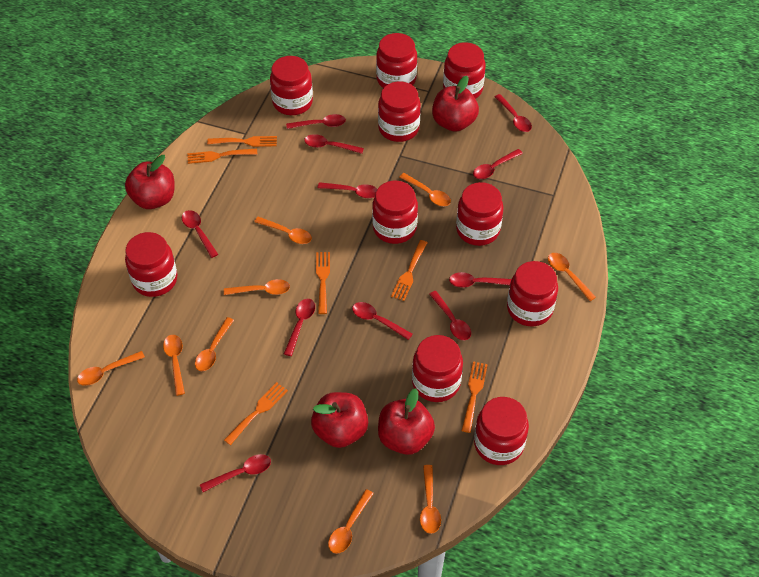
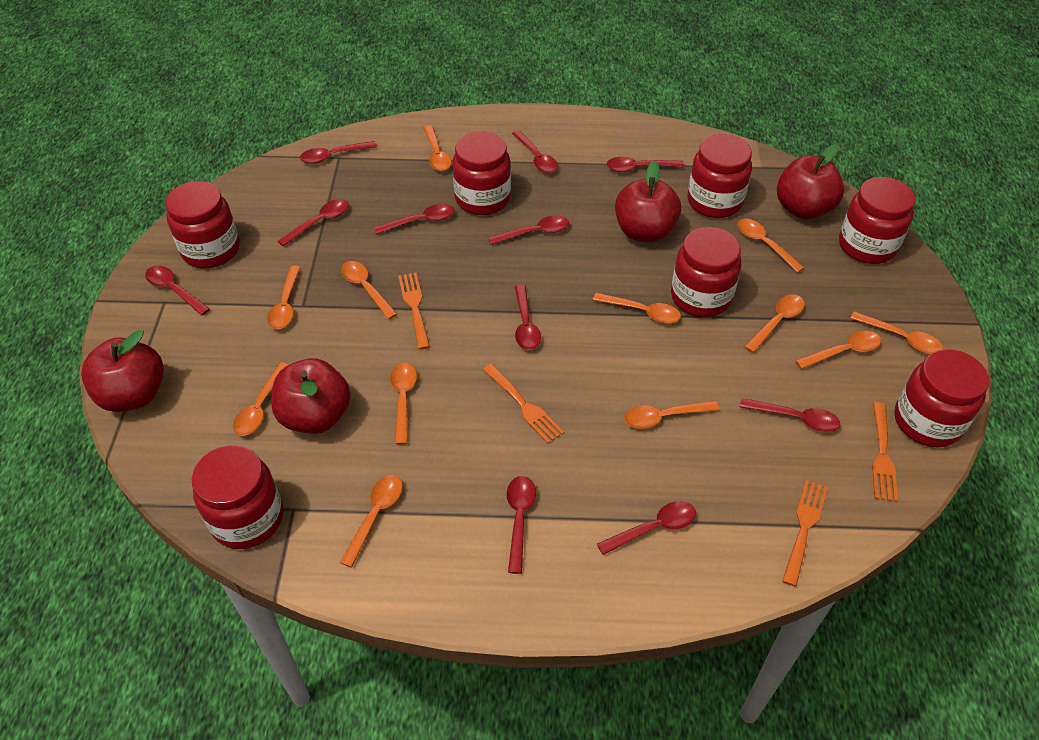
orange fork: [187,149,257,164] [207,136,277,147] [224,382,288,445] [316,252,330,314] [391,240,427,301] [462,361,488,433] = 6 -> [398,273,430,350] [483,364,564,444] [782,480,828,587] [872,402,898,502] = 4
orange spoon: [77,351,145,386] [163,335,185,396] [195,317,234,371] [224,279,290,295] [254,217,312,244] [328,489,374,554] [400,173,451,206] [420,465,441,534] [548,253,596,301] = 9 -> [233,362,289,436] [267,266,301,329] [340,475,403,568] [341,261,397,319] [390,363,417,445] [424,125,452,171] [593,293,681,324] [624,401,719,429] [737,219,804,273] [744,294,805,353] [795,331,881,369] [850,311,943,354] = 12
red jar: [125,232,178,297] [270,56,313,115] [372,181,418,244] [376,33,417,88] [378,81,421,142] [412,335,463,402] [443,42,486,99] [456,182,503,246] [474,397,529,465] [507,261,558,326] = 10 -> [165,181,240,268] [192,445,283,549] [452,131,511,215] [671,227,741,317] [687,134,752,218] [839,177,916,264] [894,349,989,447] = 7

